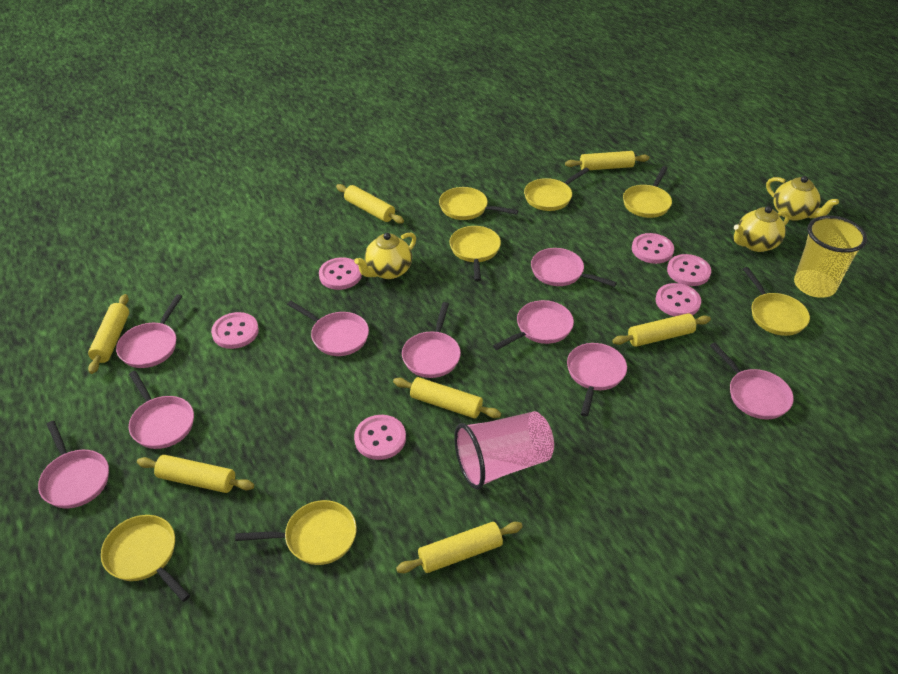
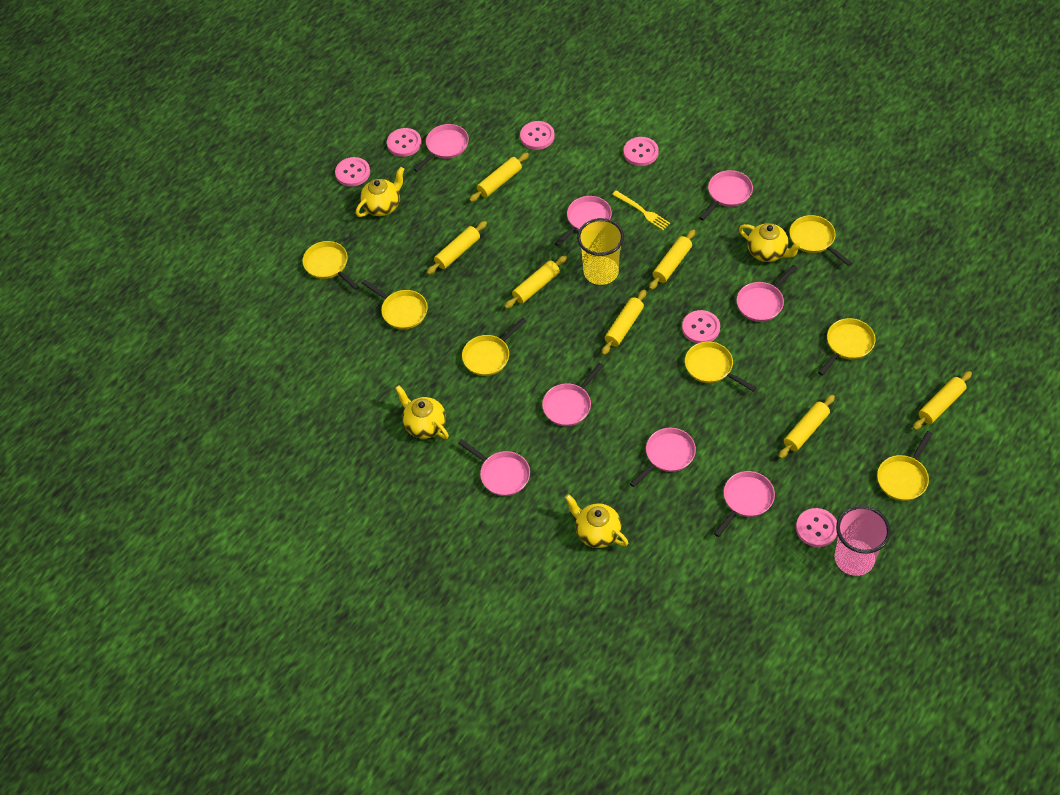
pink pan: [38,421,109,508] [116,294,182,368] [129,371,194,449] [287,301,369,356] [402,302,461,378] [493,300,574,350] [531,248,617,287] [567,343,627,417] [710,343,794,419] = 9 -> [413,124,469,172] [458,439,530,496] [542,363,604,426] [554,196,612,246] [630,428,696,487] [699,170,753,220] [714,471,775,537] [737,265,797,322] = 8
yellow fork: none = 0 -> [612,190,670,230] = 1
yellow teapot: [354,232,416,279] [734,206,790,252] [766,176,839,221] = 3 -> [356,167,405,217] [395,385,449,439] [565,494,628,548] [739,223,803,262] = 4

